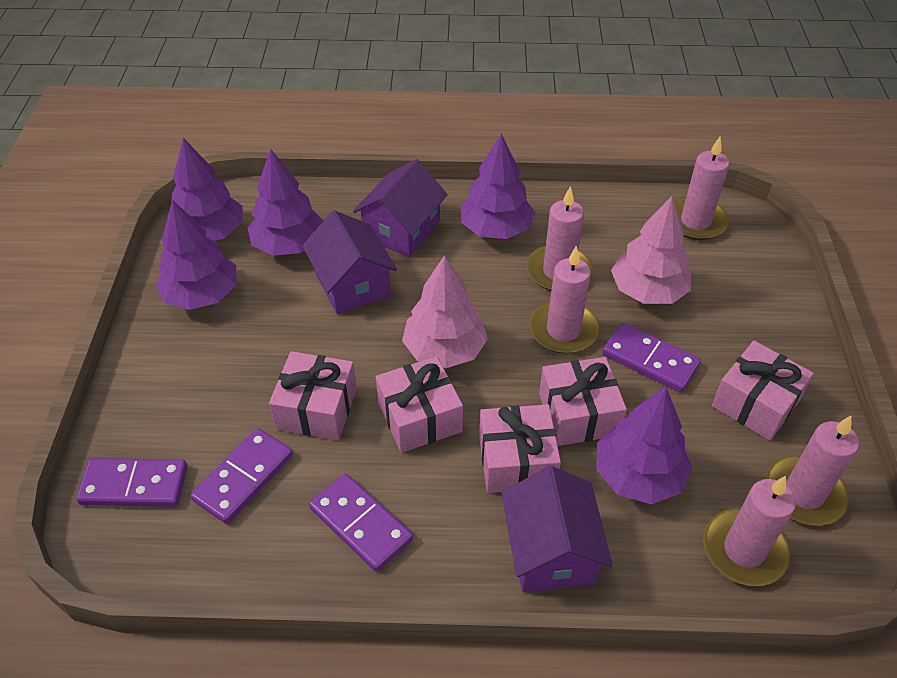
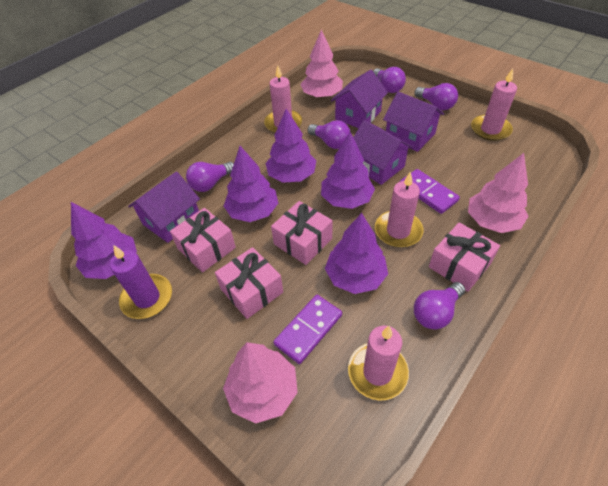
pink candle: [527,186,593,291] [529,246,599,354] [674,137,729,240] [703,476,796,586] [765,416,859,526] = 5 -> [264,66,302,133] [348,326,409,401] [375,172,423,248] [471,69,517,141] = 4
pink gift: [269,351,357,440] [376,356,463,453] [479,404,561,493] [539,357,627,446] [712,341,814,441] = 5 -> [170,208,236,272] [215,247,283,319] [271,201,333,265] [429,222,500,292] = 4
pink tree: [402,255,488,368] [611,196,691,304] = 2 -> [223,342,298,424] [300,30,343,98] [468,153,529,233] = 3
purple candle: none = 0 -> [110,245,172,319] = 1
purple domino: [76,458,188,507] [190,428,293,524] [309,474,413,572] [602,323,701,392] = 4 -> [273,295,342,364] [400,169,460,214] = 2
purple house: [302,210,397,314] [353,159,448,257] [502,466,613,592] = 3 -> [128,172,200,243] [331,70,388,128] [353,120,413,185] [383,92,444,152] = 4
purple light bulb: none = 0 -> [186,162,234,192] [308,120,350,149] [373,67,406,93] [414,83,458,110] [414,282,465,329] = 5

